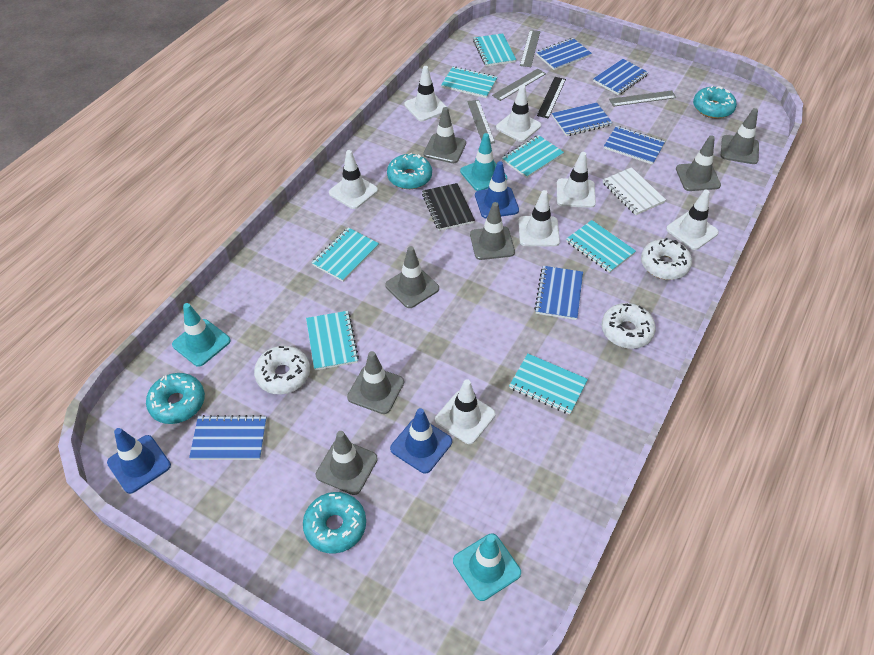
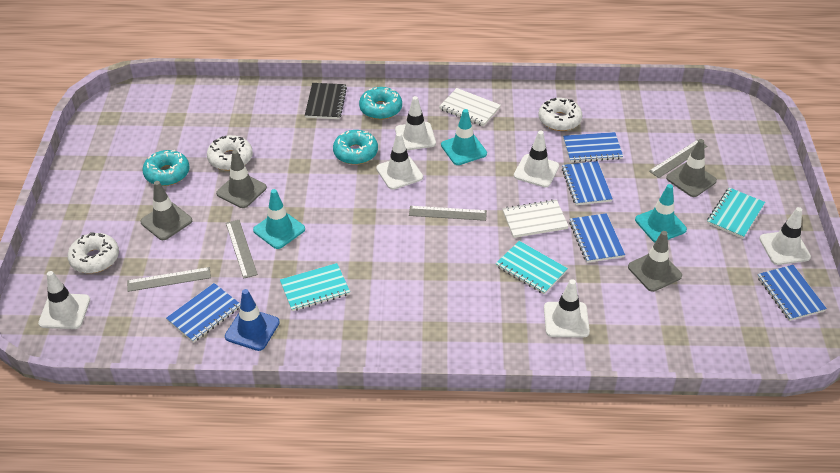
black ruler: [537,77,566,119] = 1 -> none = 0
blue notebook: [189,415,267,460] [534,266,583,320] [536,38,592,70] [552,102,612,136] [593,59,648,95] [604,126,665,165] = 6 -> [166,283,240,343] [562,161,613,205] [563,132,623,163] [569,213,625,263] [758,265,827,321] = 5
blue traffic cone: [107,428,171,494] [390,408,452,474] [475,161,519,219] = 3 -> [225,289,280,351] = 1
grey traffic cone: [316,431,378,495] [347,351,404,414] [385,246,439,308] [423,107,466,163] [470,202,515,260] [676,135,721,191] [721,108,759,164] = 7 -> [140,181,192,240] [216,150,267,208] [628,231,682,292] [666,139,717,197] = 4
turquoise donut: [146,373,205,424] [303,492,366,554] [387,153,432,189] [693,85,737,119] = 4 -> [142,150,190,186] [333,130,378,165] [359,87,402,120] = 3
turquoise notebook: [306,311,359,370] [312,228,379,282] [441,67,497,98] [473,33,517,67] [502,135,564,178] [509,354,588,415] [566,220,636,273] = 7 -> [280,263,350,311] [496,241,568,294] [707,188,765,238] = 3
white notebook: [603,167,666,215] = 1 -> [439,88,501,127] [503,199,569,238] = 2
white traffic cone: [329,150,378,209] [404,66,448,121] [435,379,495,444] [496,85,541,142] [518,190,560,247] [557,152,596,208] [666,190,719,250] = 7 -> [38,271,90,329] [376,133,423,190] [395,96,436,150] [514,131,559,187] [544,279,590,338] [759,207,811,265] = 6

